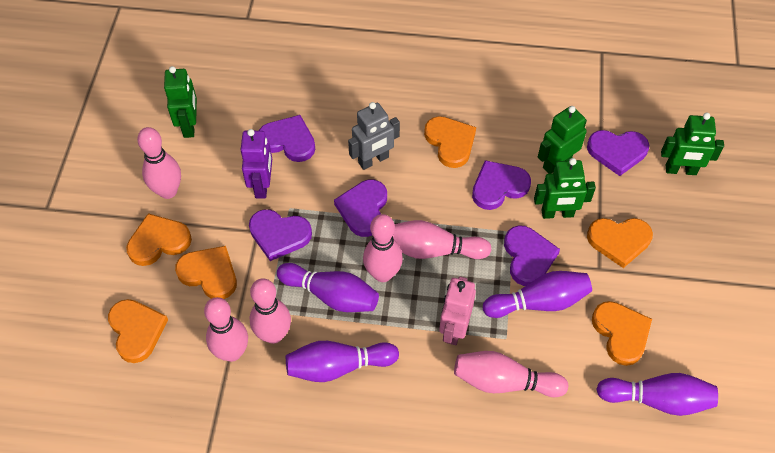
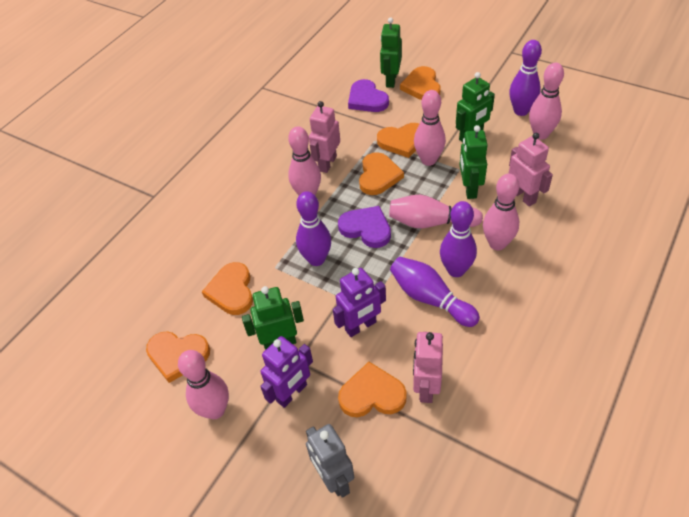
pink robot: [439,277,476,345] = 1 -> [309,101,340,173] [413,332,443,403] [508,133,553,207] = 3
purple heart: [249,209,312,261] [259,115,315,162] [334,179,387,237] [472,160,531,210] [504,225,560,286] [587,130,649,176] = 6 -> [338,206,391,248] [348,79,389,112] = 2
purple robot: [241,129,272,199] = 1 -> [260,336,313,408] [333,268,386,337] = 2

